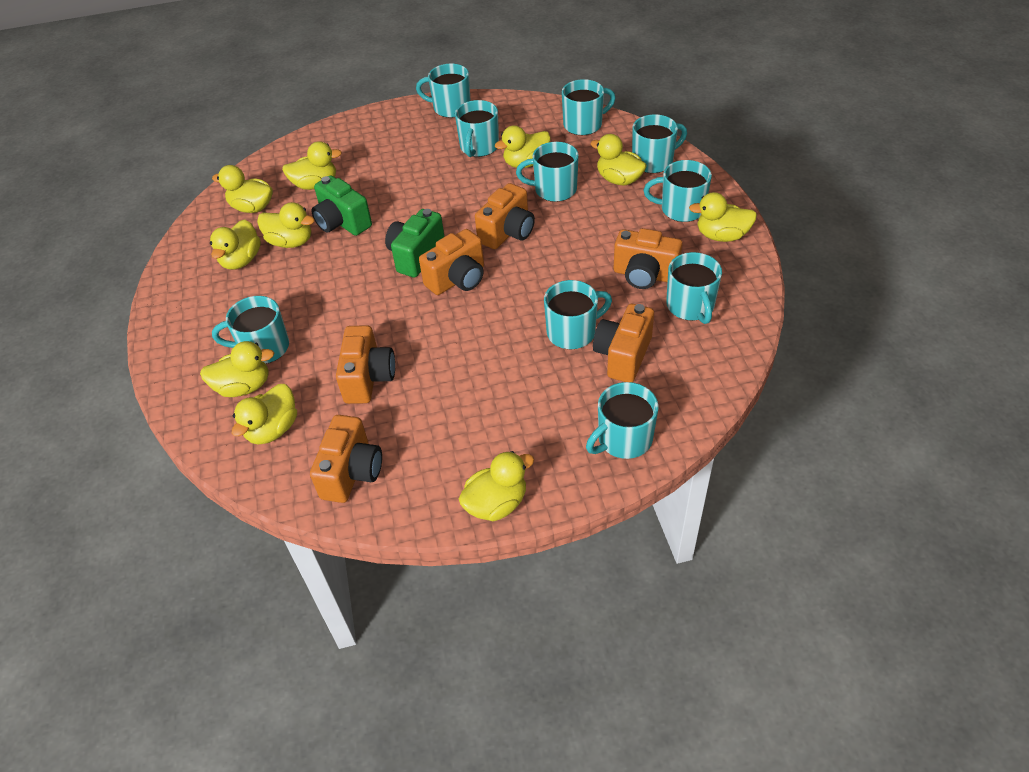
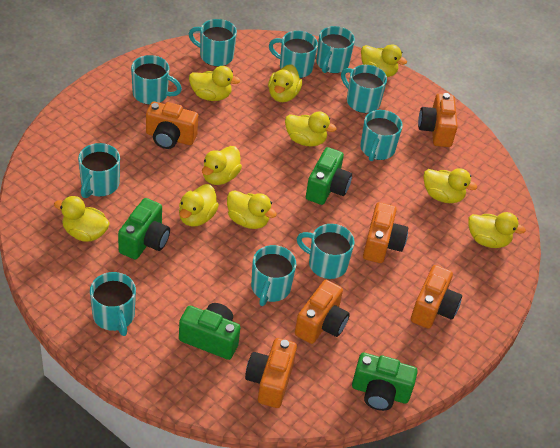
green camera: [311,175,372,236] [385,209,444,278] = 2 -> [118,198,170,260] [179,303,240,360] [306,147,352,205] [352,353,418,411] = 4

